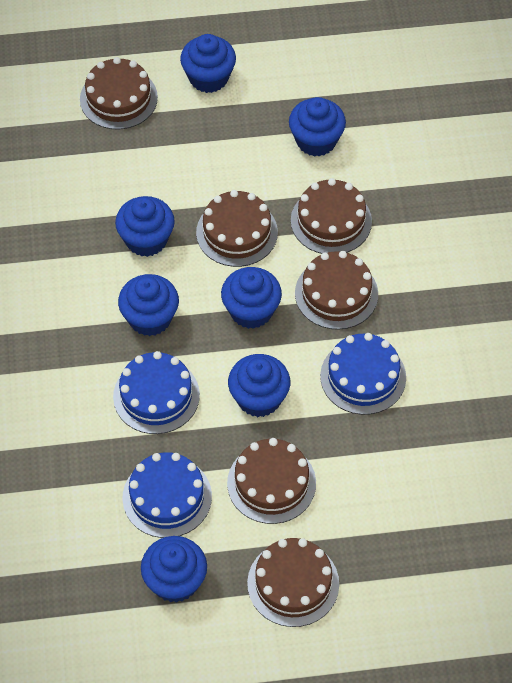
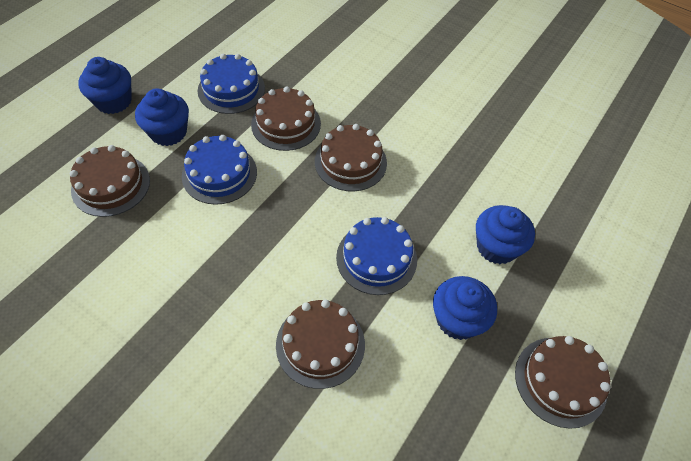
blue cupcake: [115,196,175,257] [118,274,179,336] [141,536,207,603] [180,34,236,93] [221,267,282,329] [228,354,290,417] [289,97,346,157] = 7 -> [78,57,131,114] [135,88,189,146] [433,276,497,340] [476,205,535,264] = 4
brown cake: [80,57,158,130] [196,190,278,267] [227,438,316,524] [247,538,339,627] [291,178,372,254] [295,251,378,330] = 6 -> [70,145,150,217] [251,86,321,151] [276,300,365,389] [315,124,387,191] [515,336,610,429] = 5

